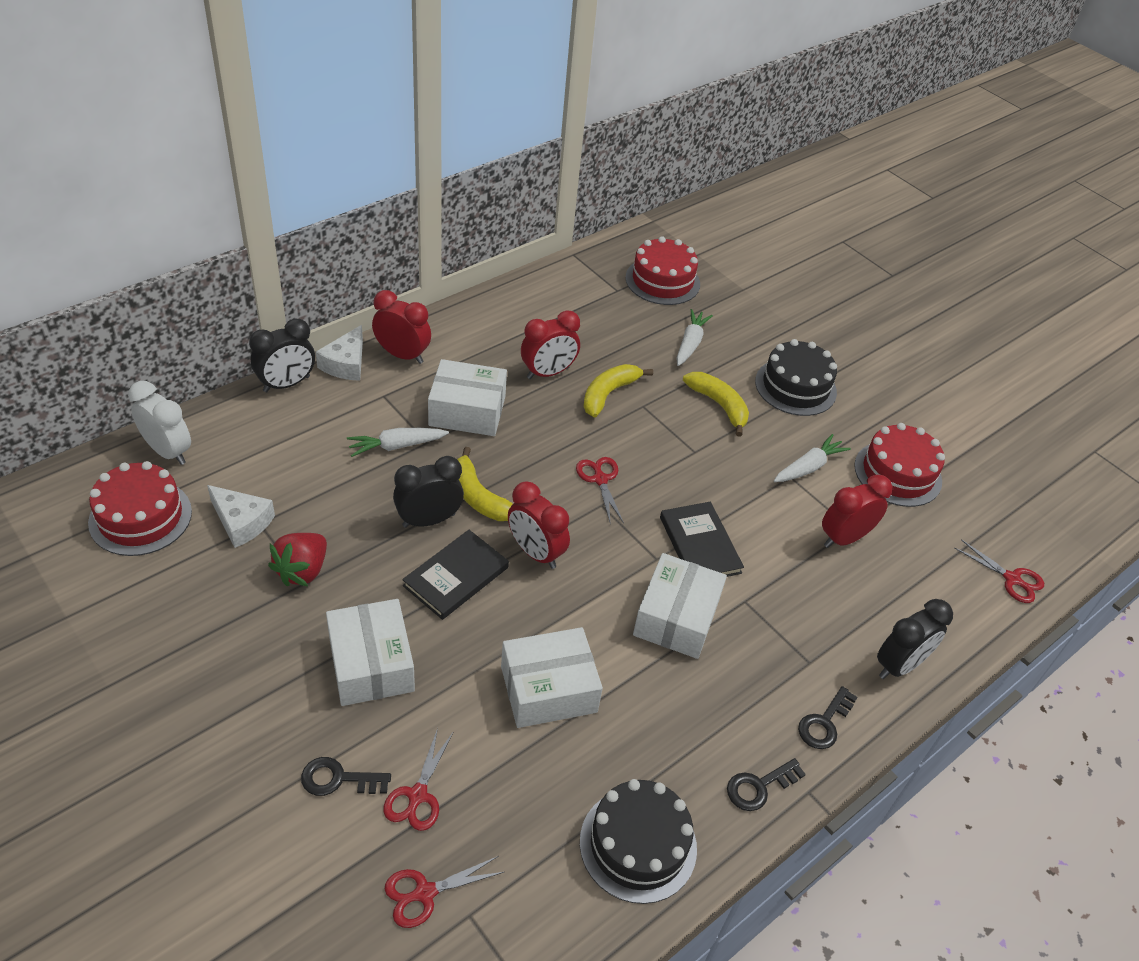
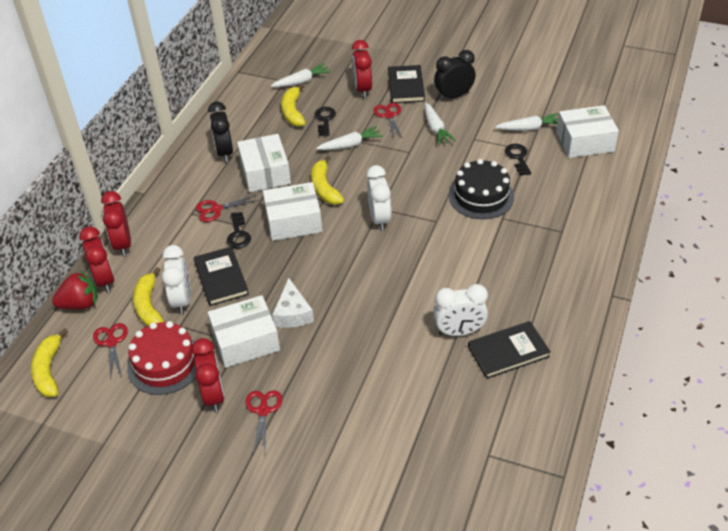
black book: [402,530,509,620] [660,502,744,577] = 2 -> [194,246,249,306] [388,65,425,103] [468,321,551,379] = 3
black cake: [580,779,697,904] [755,339,837,416] = 2 -> [449,159,514,219] = 1
black clock: [249,319,315,392] [393,456,464,528] [877,599,953,679] = 3 -> [208,101,233,162] [434,50,475,101] = 2
red cake: [88,461,192,556] [625,236,700,305] [854,423,945,507] = 3 -> [127,321,196,395] = 1
white carrot: [347,428,449,457] [676,309,713,366] [774,434,851,482] = 3 -> [271,63,331,87] [316,126,383,150] [425,103,456,145] [495,113,558,131] = 4
white cheese: [207,485,275,548] [316,325,363,381] = 2 -> [272,278,314,328] = 1
white clock: [128,381,191,465] = 1 -> [162,245,191,314] [366,165,392,231] [433,284,488,336] = 3
yellow banana: [457,447,513,521] [583,364,653,417] [683,372,749,437] = 3 -> [31,328,68,397] [133,267,164,326] [281,84,306,127] [311,155,344,205] = 4

